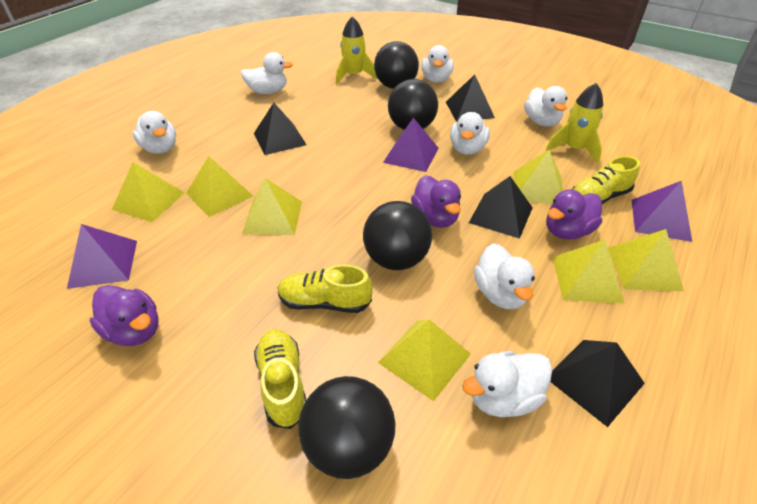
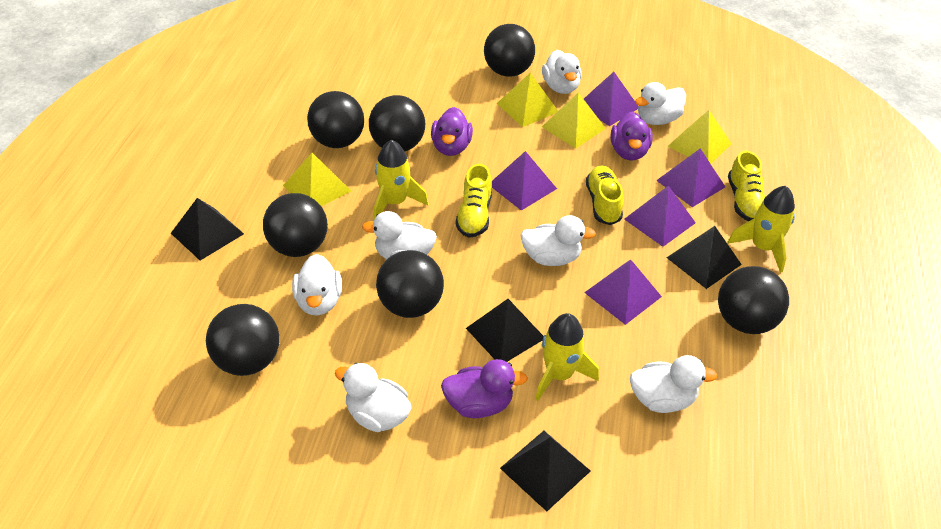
black ball: [298,376,396,479] [363,201,432,270] [374,41,419,89] [388,79,438,130] = 4 -> [206,304,280,376] [263,193,328,257] [307,91,364,148] [369,95,425,152] [376,250,444,318] [484,24,535,77] [718,266,789,334] = 7
purple pyramid: [67,224,137,289] [383,118,439,172] [632,181,692,242] = 3 -> [492,151,557,211] [584,72,639,126] [584,260,662,325] [624,185,696,247] [656,148,725,207] = 5
yellow pyramid: [112,162,185,222] [186,156,253,217] [242,178,302,235] [378,320,471,401] [514,150,563,204] [553,239,625,304] [608,229,684,291] = 7 -> [283,153,351,206] [496,73,558,127] [542,93,606,149] [668,110,732,164] = 4
yellow rocket: [336,16,377,84] [546,83,603,164] = 2 -> [373,140,428,221] [535,313,599,401] [728,186,795,273] = 3

